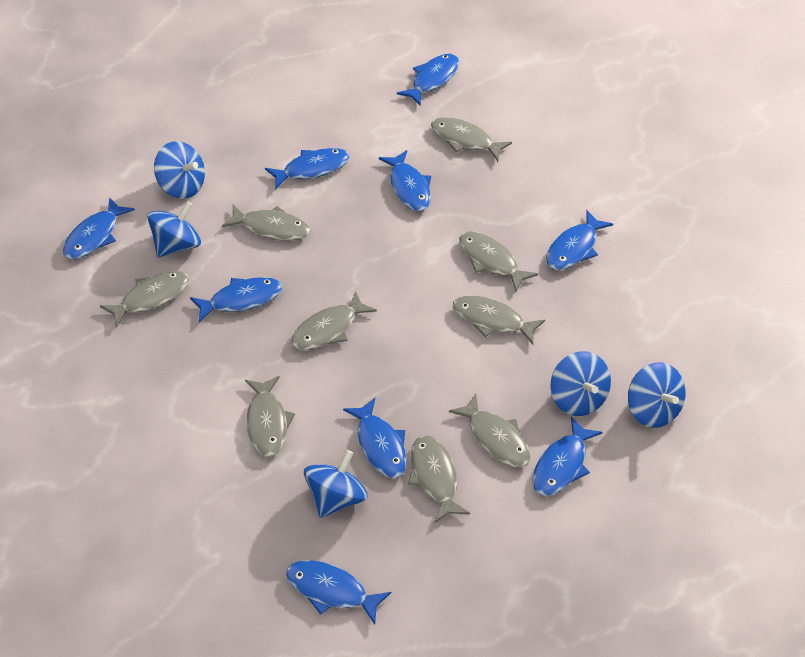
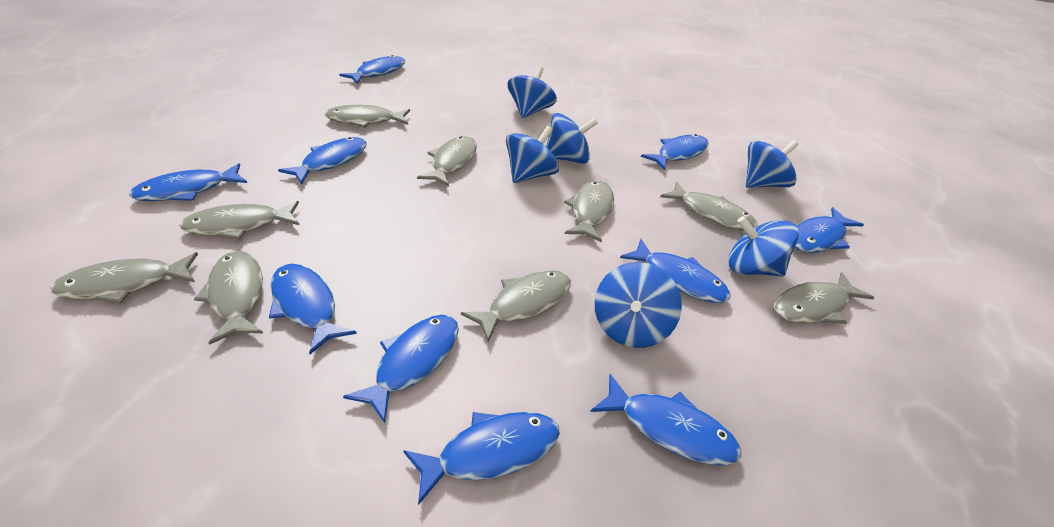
blue fish: [63,197,135,259] [190,277,283,322] [265,148,350,189] [286,560,391,624] [343,398,407,478] [379,150,431,211] [397,54,459,106] [532,417,603,496] [546,210,613,270] = 9 -> [129,163,247,201] [269,264,357,354] [278,137,367,184] [339,55,405,84] [343,315,459,423] [403,412,560,505] [590,374,742,465] [620,239,731,303] [641,134,709,170] [795,207,864,253] = 10
blue spinning top: [147,201,201,257] [154,141,205,199] [304,450,368,518] [550,351,611,416] [628,362,685,428] = 5 -> [506,126,559,183] [507,66,557,118] [546,113,598,164] [595,262,682,348] [729,216,799,277] [746,140,799,188] = 6

